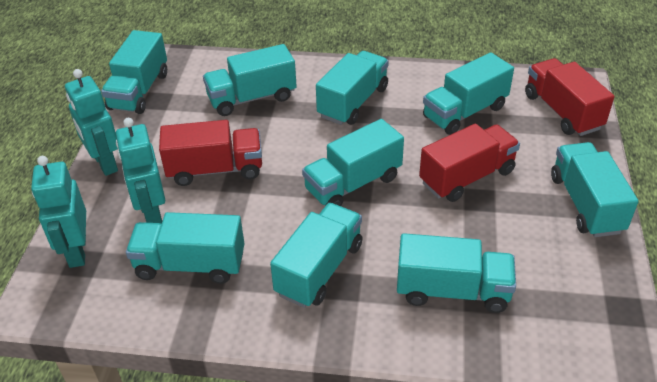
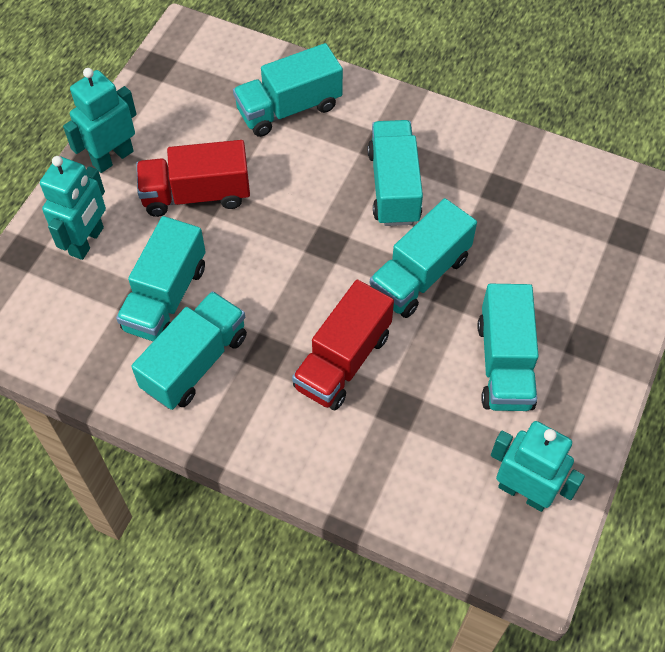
red truck: [159,120,262,186] [419,123,520,202] [525,58,614,136] = 3 -> [136,140,250,217] [292,280,394,410] = 2
turquoise truck: [101,30,167,114] [126,212,245,284] [203,44,297,116] [270,203,363,308] [302,119,404,206] [316,51,389,125] [397,233,516,313] [423,52,514,135] [551,142,639,237] = 9 -> [116,216,206,341] [131,291,247,410] [233,43,343,137] [368,120,423,226] [370,198,477,318] [478,284,539,411] = 6

